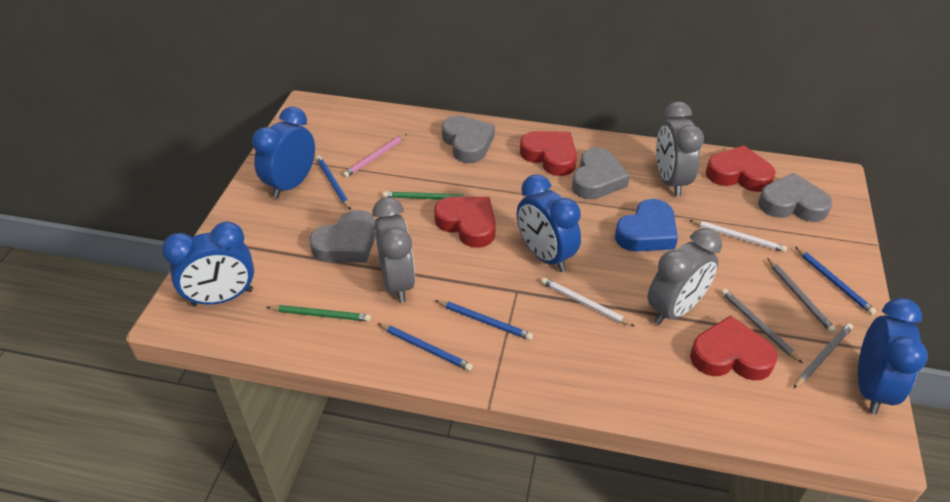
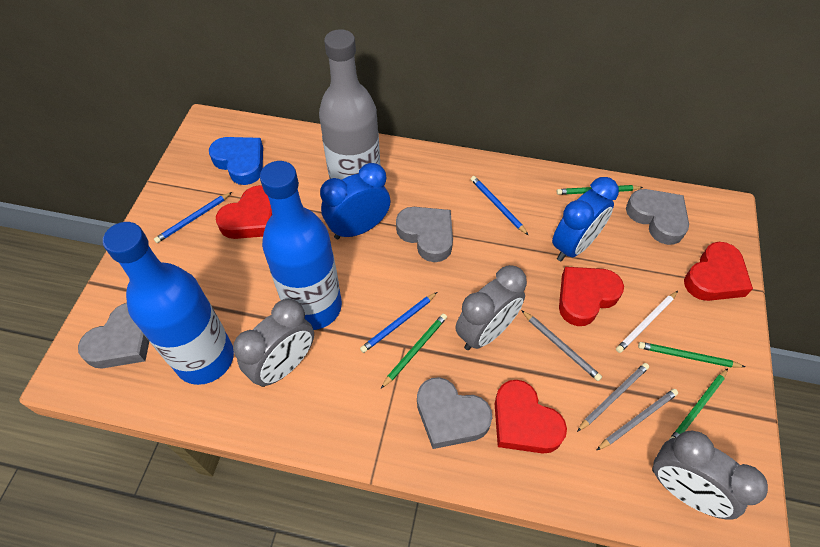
blue bottle: none = 0 -> [103,222,234,385] [260,161,342,330] = 2
blue clock: [162,221,254,306] [252,107,315,199] [517,174,581,272] [858,298,928,414] = 4 -> [320,163,390,239] [552,177,619,262] = 2
blue pencil: [316,156,351,210] [378,323,473,371] [435,300,533,340] [795,247,876,315] = 4 -> [154,192,232,243] [360,292,437,353] [471,176,528,235] = 3
green pencil: [267,305,371,322] [383,191,472,200] = 2 -> [381,313,447,388] [557,185,643,195] [638,342,745,367] [669,368,728,440] = 4
grey bottle: none = 0 -> [319,29,380,180] = 1
pink pencil: [343,134,407,178] = 1 -> none = 0
white pencil: [541,278,635,327] [689,220,787,252] = 2 -> [616,291,678,353] = 1

